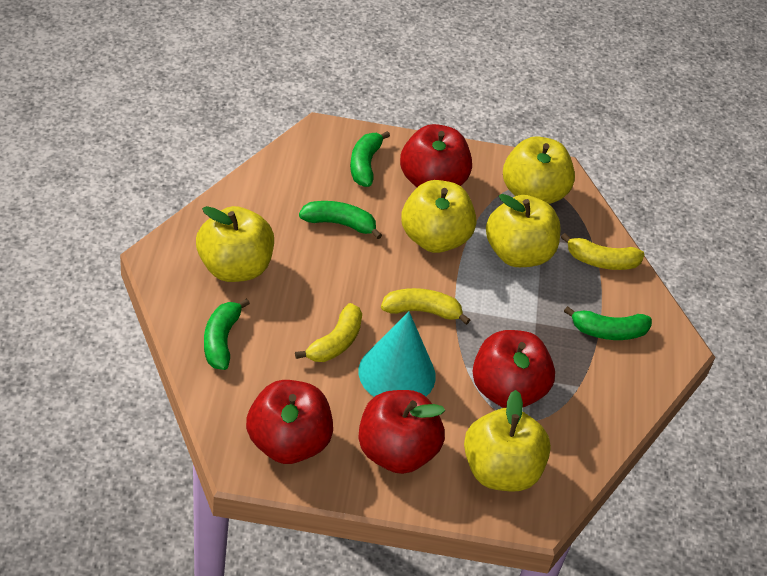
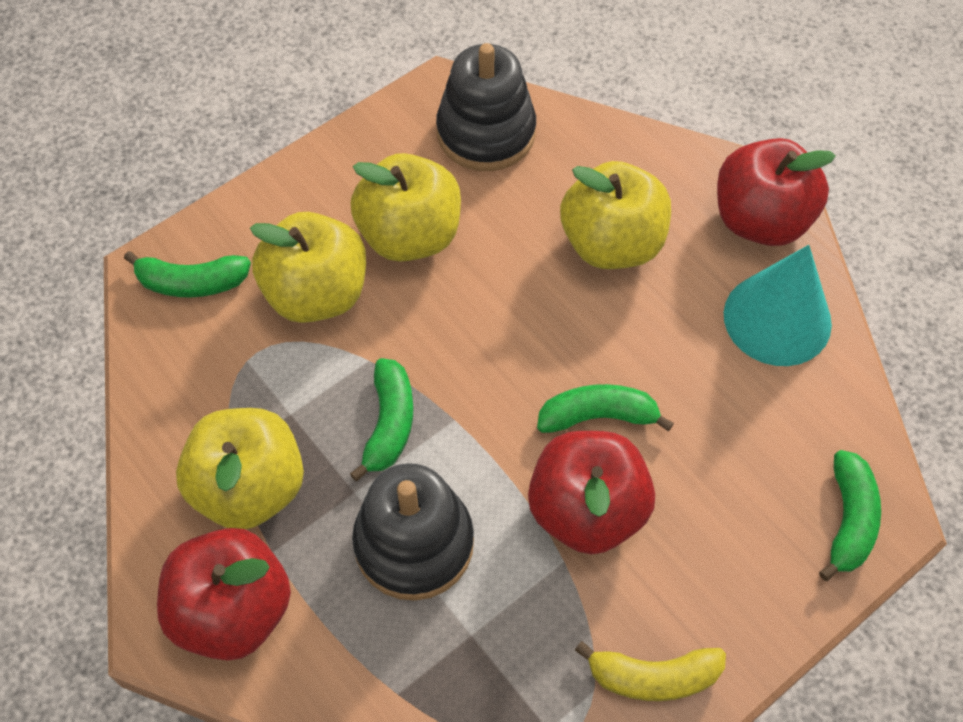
black stacking toy: none = 0 -> [352,463,474,601] [436,43,536,171] = 2
red apple: [246,380,333,464] [358,390,445,474] [400,124,472,187] [473,330,555,408] = 4 -> [157,528,291,661] [528,431,655,555] [717,138,836,246] = 3
yellow apple: [196,206,274,282] [401,180,476,253] [464,390,551,491] [486,194,561,267] [503,136,575,204] = 5 -> [176,408,304,529] [250,212,366,323] [351,153,461,262] [560,161,671,269] = 4
yellow banana: [295,303,362,362] [381,288,470,325] [561,233,645,270] = 3 -> [575,641,726,701] = 1

